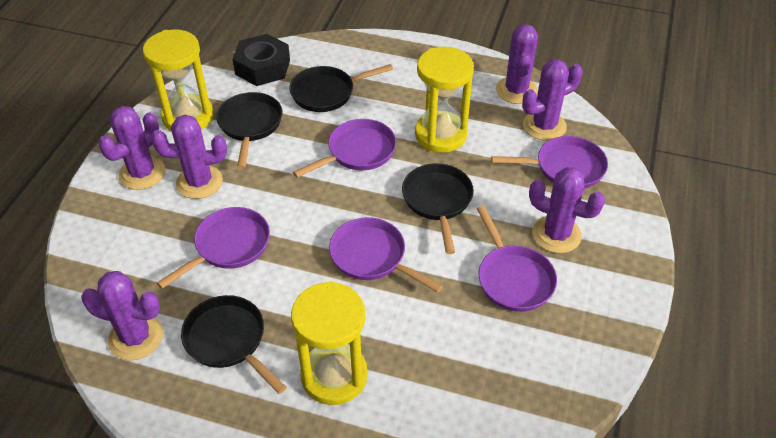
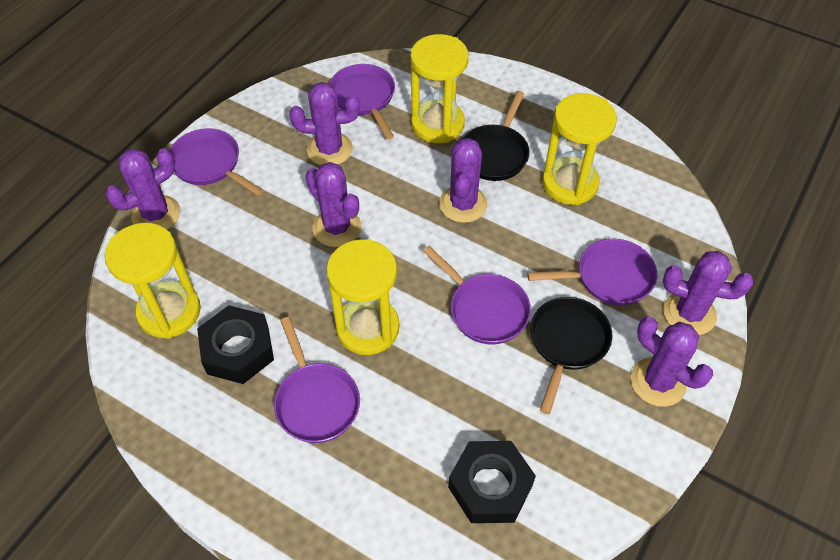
black nut: [232,34,290,86] = 1 -> [197,305,274,384] [448,441,536,523] = 2
black pan: [181,295,287,394] [216,92,283,169] [289,64,393,112] [402,163,474,254] = 4 -> [463,91,530,181] [530,297,612,414] = 2
yellow hourglass: [143,30,214,131] [291,281,368,405] [415,47,474,153] = 3 -> [105,223,201,339] [326,239,399,355] [410,34,469,143] [542,93,617,205] = 4

